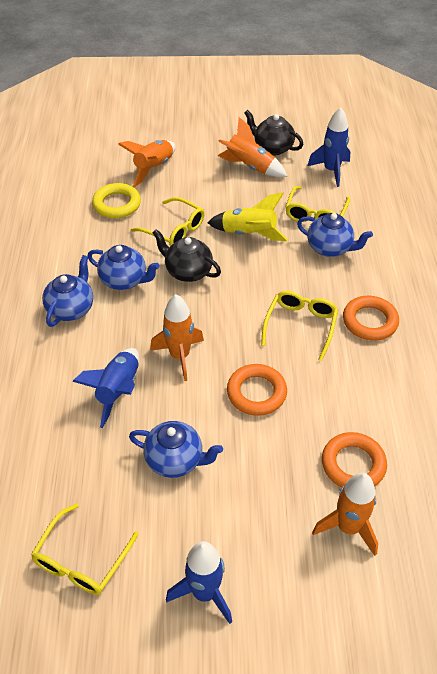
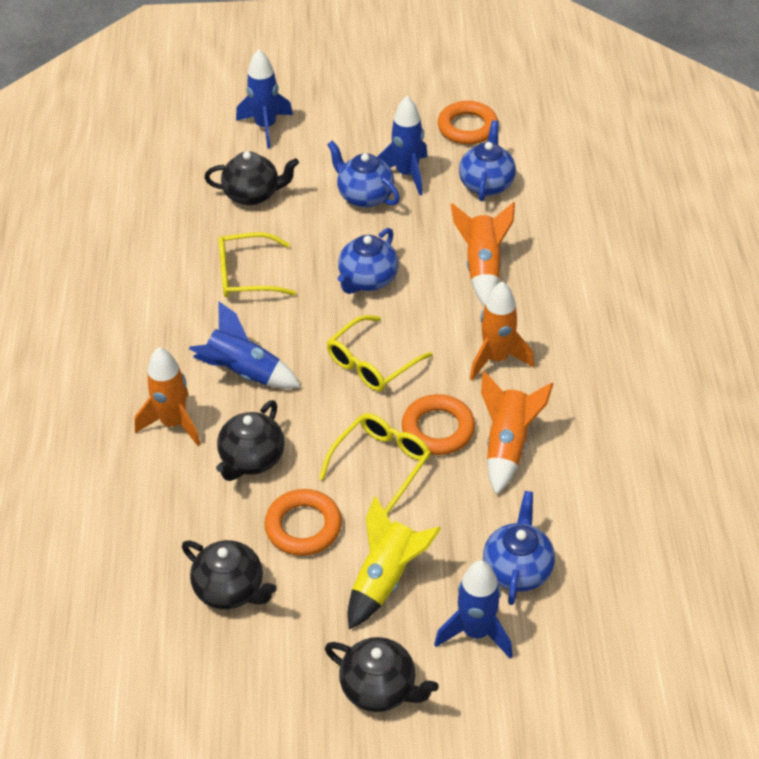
black teapot: [152,229,221,282] [244,110,303,155] = 2 -> [182,540,277,609] [204,151,299,206] [216,400,285,481] [325,637,439,712] = 4
blue rocket: [72,348,139,428] [166,541,232,624] [308,107,350,187] = 3 -> [189,302,301,389] [236,49,293,149] [377,96,428,195] [434,560,513,659] = 4
yellow glasses: [31,503,139,595] [131,197,205,246] [261,291,338,361] [285,186,350,222] = 4 -> [219,232,296,297] [319,413,431,515] [327,315,433,391] = 3
yellow ring: [92,183,141,218] = 1 -> none = 0

